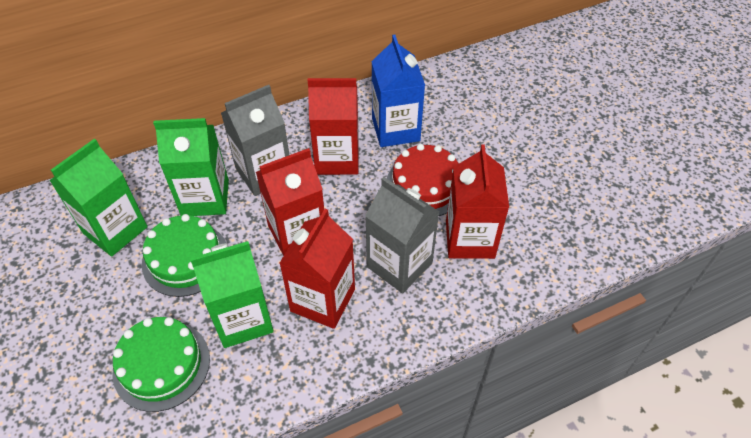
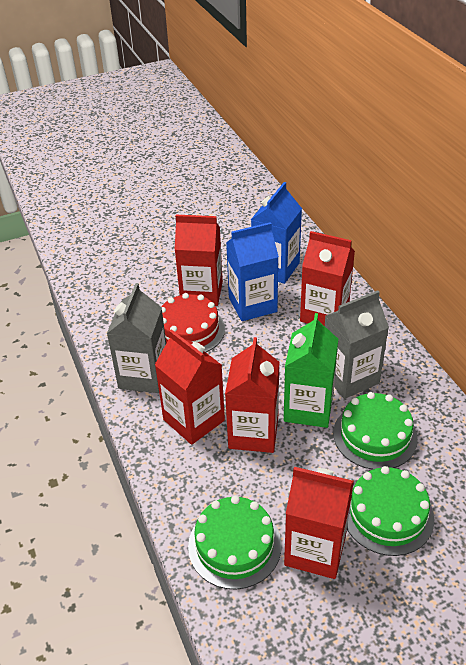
blue carton: [371,34,425,147] = 1 -> [226,222,279,321] [251,182,302,284] = 2
green cake: [113,317,210,412] [142,214,226,297] = 2 -> [188,496,282,590] [333,392,418,470] [347,466,434,556] = 3
green carton: [49,138,147,256] [153,118,229,216] [190,241,274,348] = 3 -> [284,313,338,428] = 1
red carton: [256,148,324,256] [279,209,355,329] [308,78,359,175] [446,144,509,259] = 4 -> [155,329,225,445] [174,215,223,306] [225,337,279,453] [284,467,354,579] [300,231,355,326] = 5

